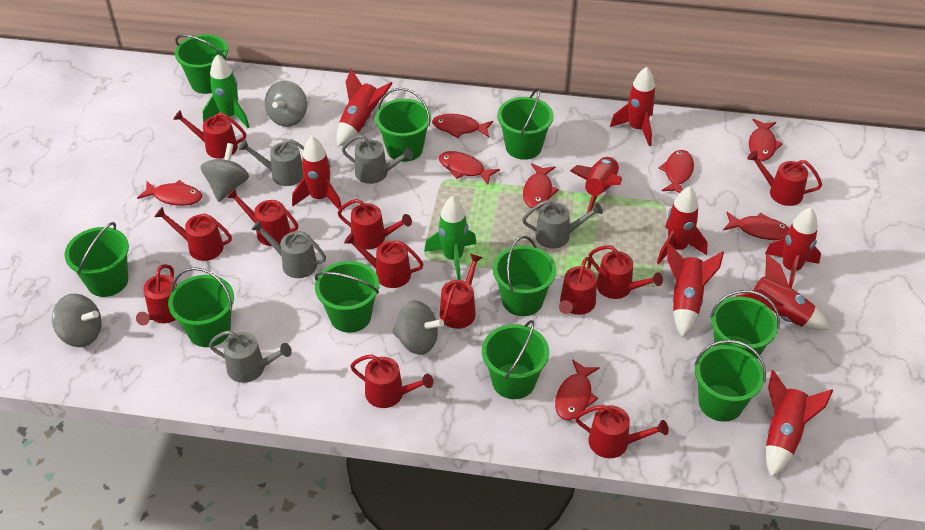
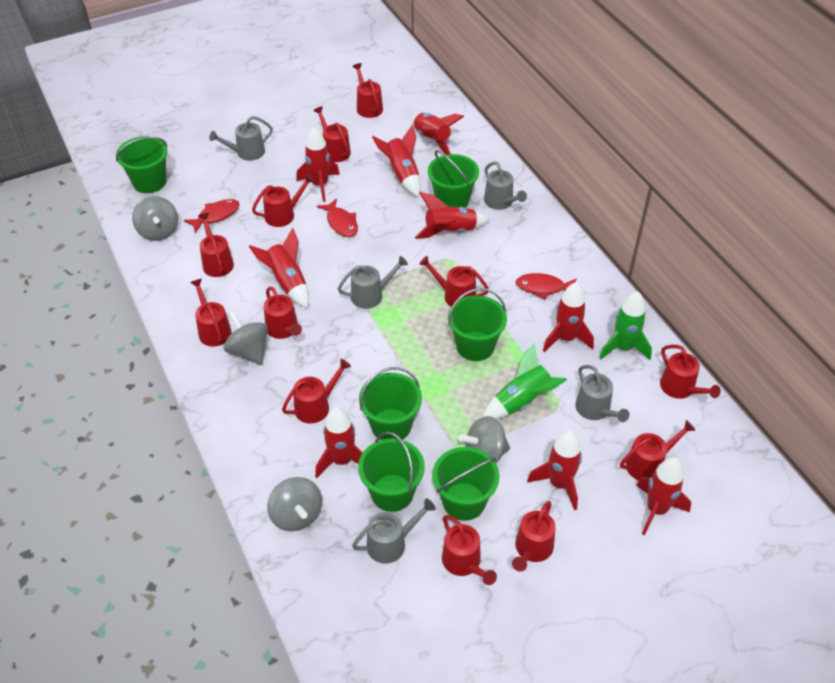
green bucket: [64,222,129,297] [168,267,234,347] [175,34,228,94] [315,261,379,333] [375,88,431,162] [482,320,549,399] [493,236,556,316] [497,88,554,160] [694,340,766,422] [710,290,780,359] = 10 -> [116,136,168,193] [358,432,425,512] [359,367,422,440] [428,150,479,208] [432,447,499,521] [448,288,507,361] = 6
red fish: [137,180,202,206] [432,114,493,138] [439,151,500,185] [523,163,559,208] [555,359,600,420] [659,150,694,193] [723,212,789,240] [749,119,783,161] = 8 -> [184,199,240,233] [317,198,358,237] [516,273,577,299] = 3

